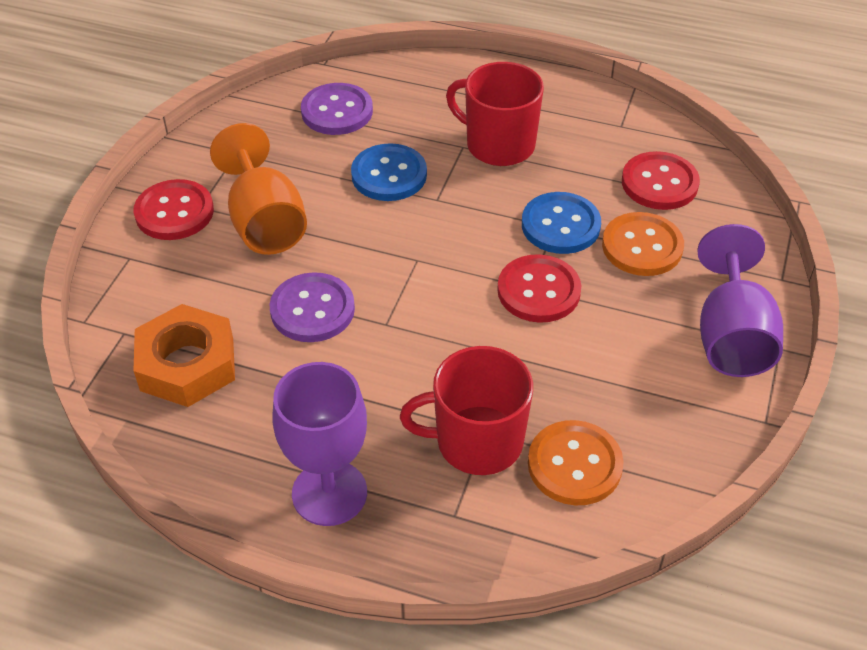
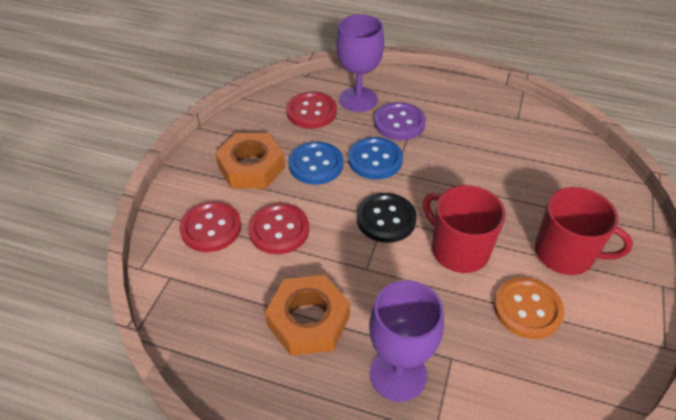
black button: none = 0 -> [357,193,417,243] = 1
orange button: [528,420,624,506] [602,212,684,276] = 2 -> [494,277,564,339] = 1
orange goblet: [210,123,307,255] = 1 -> none = 0
orange nut: [133,304,235,407] = 1 -> [215,133,285,189] [265,275,350,356] = 2
purple button: [269,272,355,342] [301,83,373,135] = 2 -> [374,102,426,140] = 1

